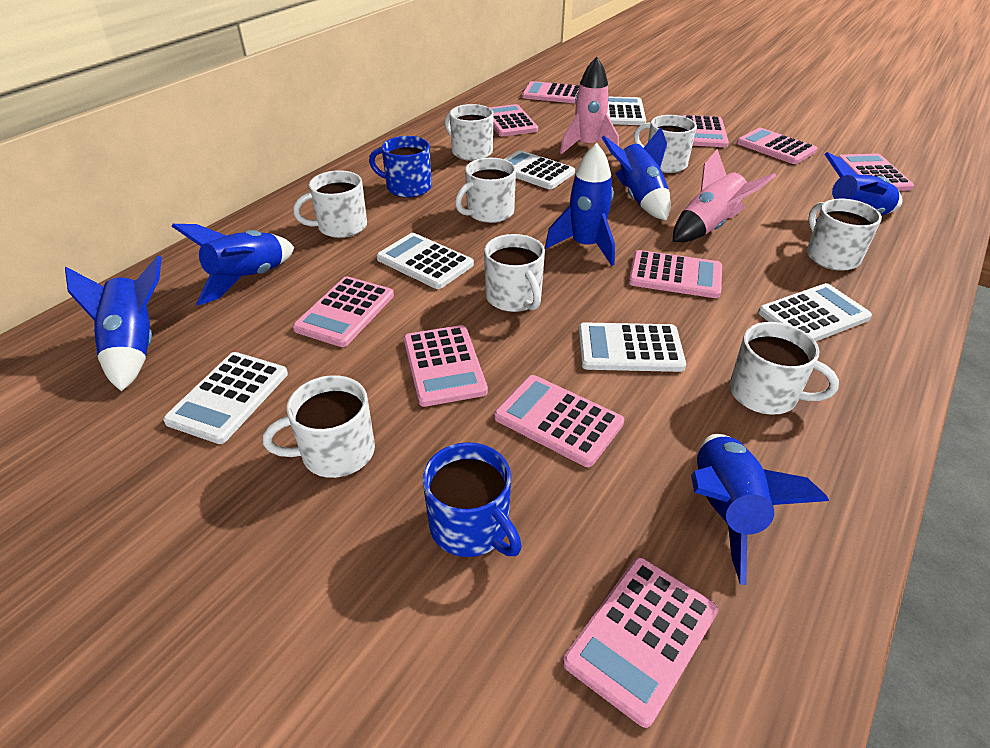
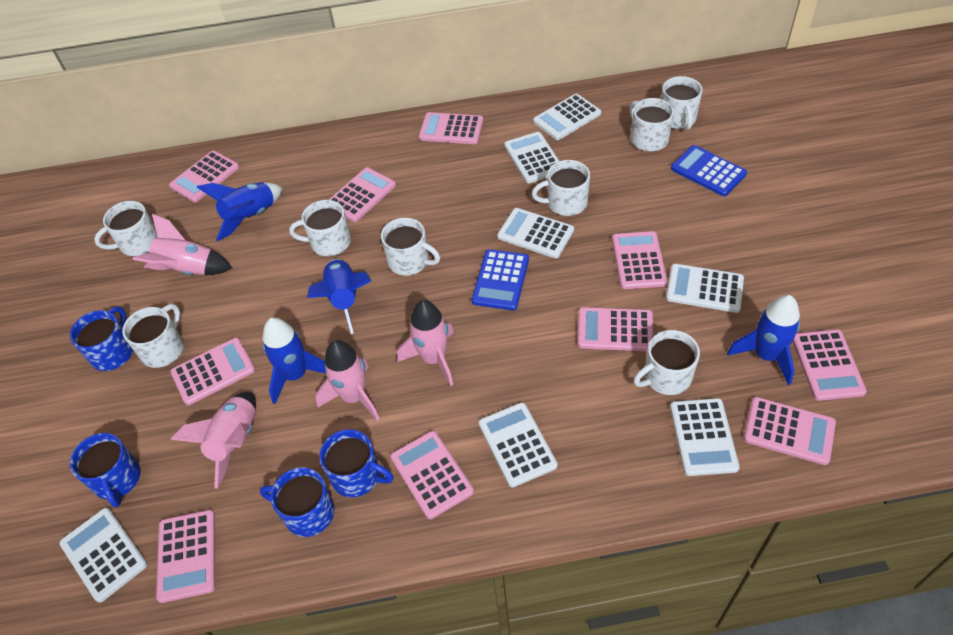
blue calculator: none = 0 -> [472,249,529,310] [671,145,747,196] = 2
blue mug: [369,136,432,198] [423,442,522,557] = 2 -> [70,306,133,371] [70,433,141,507] [260,467,335,537] [319,429,393,497] = 4
blue rocket: [65,255,162,391] [171,224,294,306] [545,143,615,266] [602,127,671,221] [691,434,829,585] [816,152,902,221] = 6 -> [197,182,282,241] [263,318,326,404] [307,259,371,334] [727,295,800,385] = 4
pink rocket: [560,57,619,154] [673,149,776,242] = 2 -> [133,214,232,275] [171,392,256,489] [315,340,380,421] [397,300,454,386] = 4
white calculator: [163,352,288,444] [376,233,474,289] [505,150,575,189] [578,322,686,372] [607,97,646,125] [758,283,872,342] = 6 -> [59,508,147,603] [479,402,558,487] [497,208,574,258] [504,132,559,183] [533,94,601,140] [666,264,744,313] [670,398,740,476] = 7

